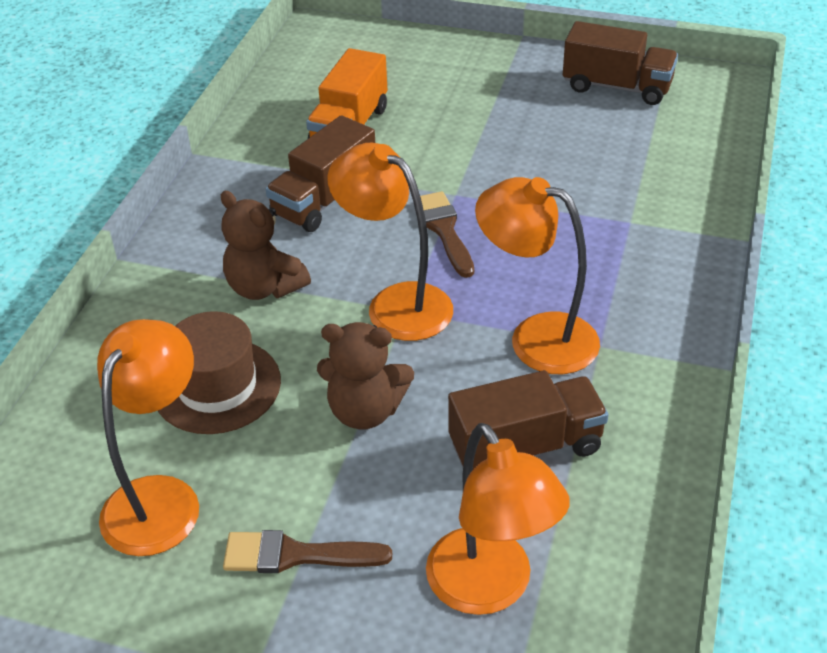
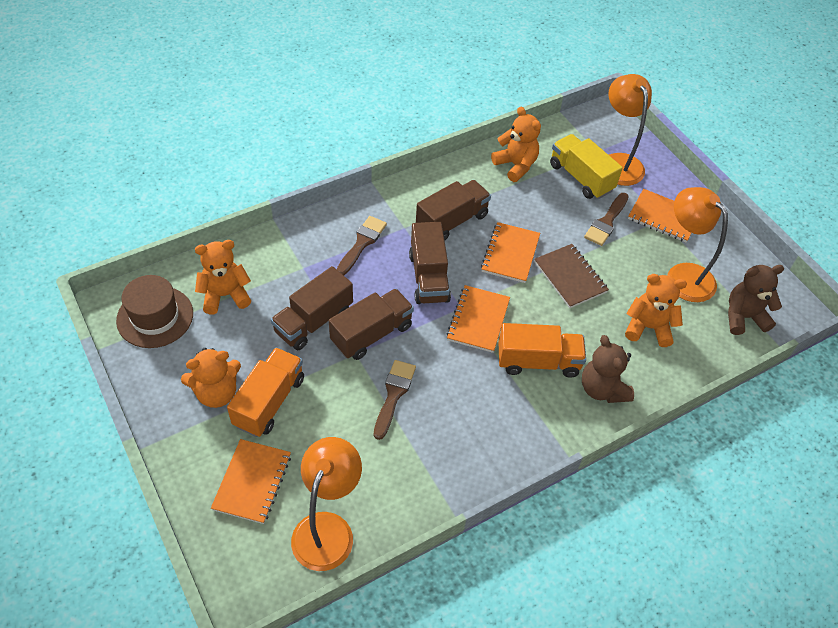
brown brush: [223,530,392,573] [420,191,474,278] = 2 -> [337,216,387,275] [374,360,416,440] [584,193,629,246] = 3
brown notebook: none = 0 -> [534,244,609,308] = 1
brown truck: [266,115,375,232] [448,370,608,469] [563,21,678,105] = 3 -> [271,266,353,350] [329,289,414,360] [409,222,451,304] [416,180,491,240] = 4
orange lamp: [97,319,199,556] [327,143,453,341] [426,423,570,615] [475,177,600,374] = 4 -> [291,437,362,571] [608,74,652,186] [667,187,728,302] = 3
orange notebook: none = 0 -> [211,439,291,524] [446,285,510,353] [481,222,540,283] [628,189,691,242] = 4
orange teddy bear: none = 0 -> [181,348,241,408] [195,240,251,314] [491,106,541,182] [625,274,687,347] = 4
orange truck: [306,48,387,139] = 1 -> [227,348,304,437] [499,323,586,378] = 2
yellow truck: none = 0 -> [550,134,623,199] = 1

